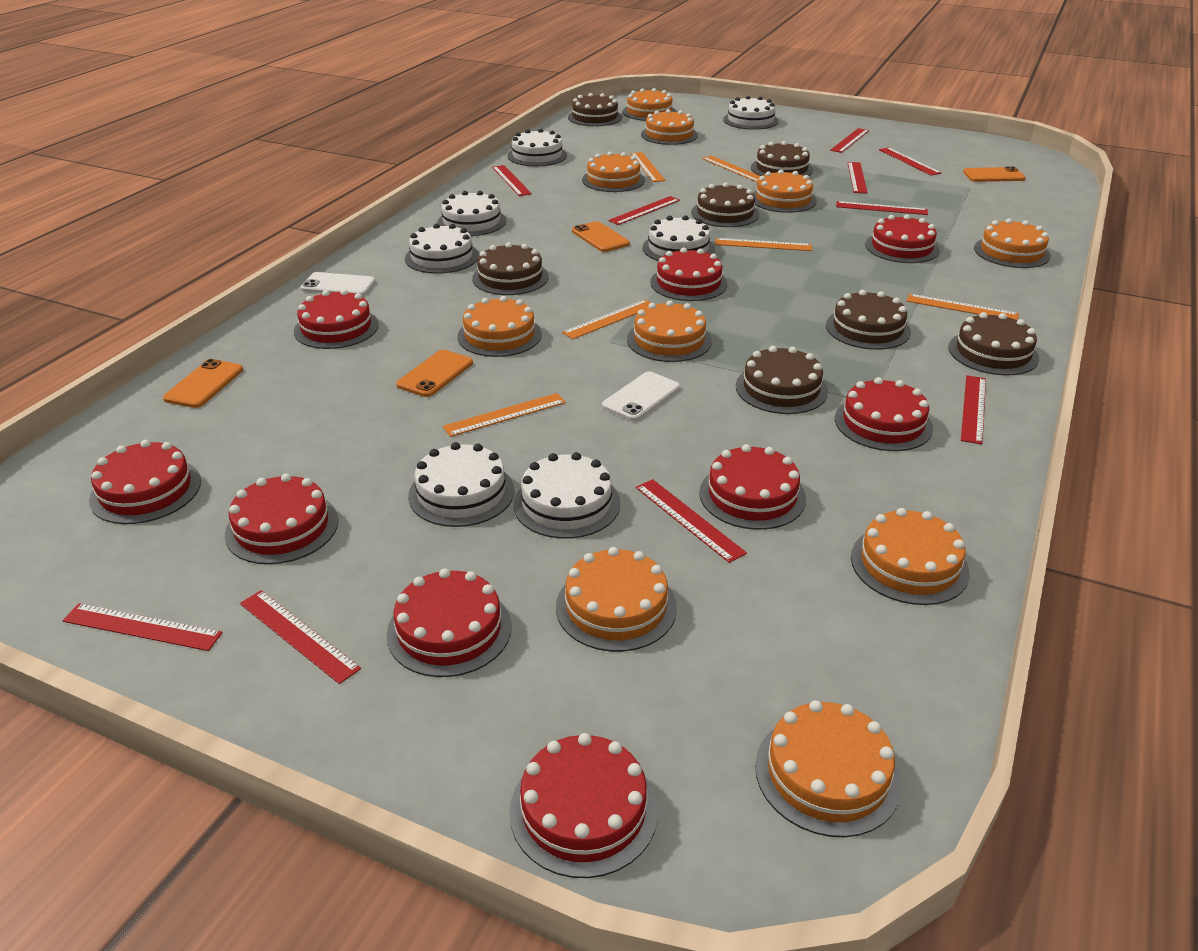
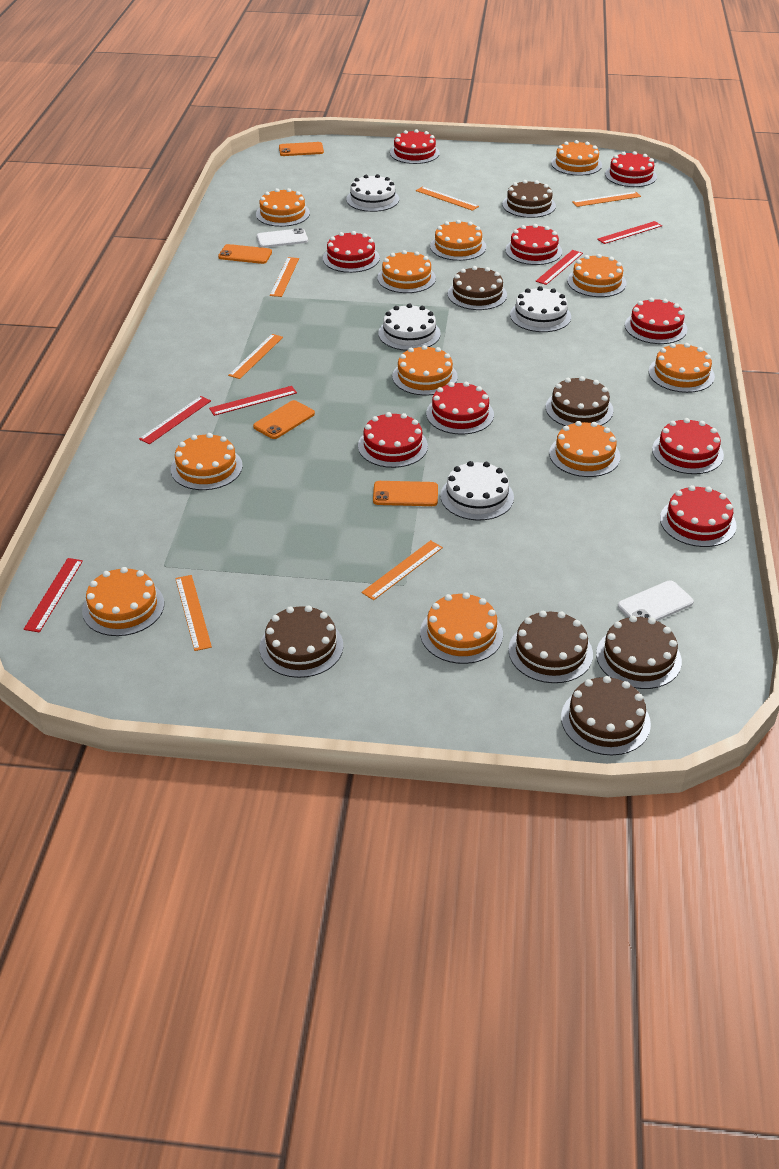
orange cake: [457,296,542,357] [556,547,677,652] [582,151,645,192] [623,88,676,121] [627,300,712,362] [641,109,698,145] [753,170,817,213] [755,700,902,837] [851,508,970,605] [974,218,1051,268] = 10 -> [82,567,164,636] [171,433,243,490] [256,188,310,227] [377,250,436,293] [392,345,458,395] [420,592,503,664] [430,220,486,261] [549,421,620,477] [551,140,602,176] [567,254,627,297] [649,343,715,393] = 11
red ruler: [62,603,223,651] [240,590,361,684] [492,165,532,196] [608,196,680,225] [636,479,747,563] [830,128,869,153] [836,201,928,215] [848,162,867,194] [879,147,941,176] [961,375,986,445] = 10 -> [24,558,83,633] [139,396,211,444] [209,386,297,416] [536,250,583,285] [597,221,662,244] = 5
white cake: [405,224,479,274] [408,442,514,527] [437,191,506,236] [507,129,567,166] [513,452,620,539] [642,215,715,261] [723,96,779,130] = 7 -> [346,174,399,212] [378,303,441,351] [440,461,514,520] [510,286,571,332] = 4

